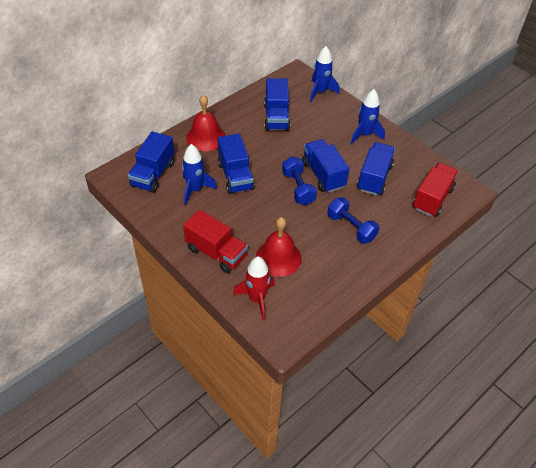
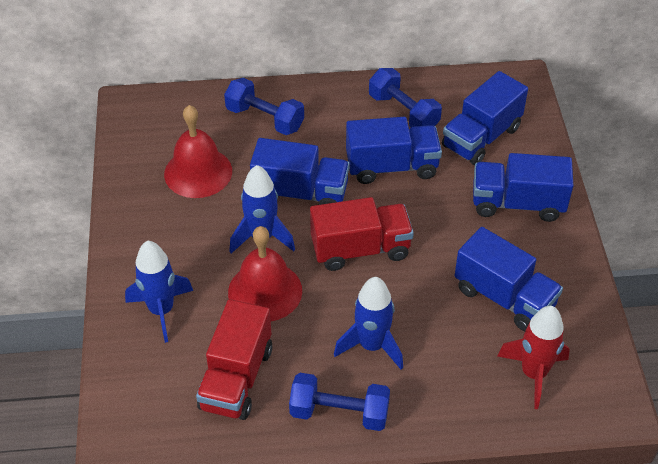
blue dumbbell: [282,157,317,205] [328,197,380,244] = 2 -> [224,78,304,135] [289,373,390,431] [369,68,442,127] = 3

